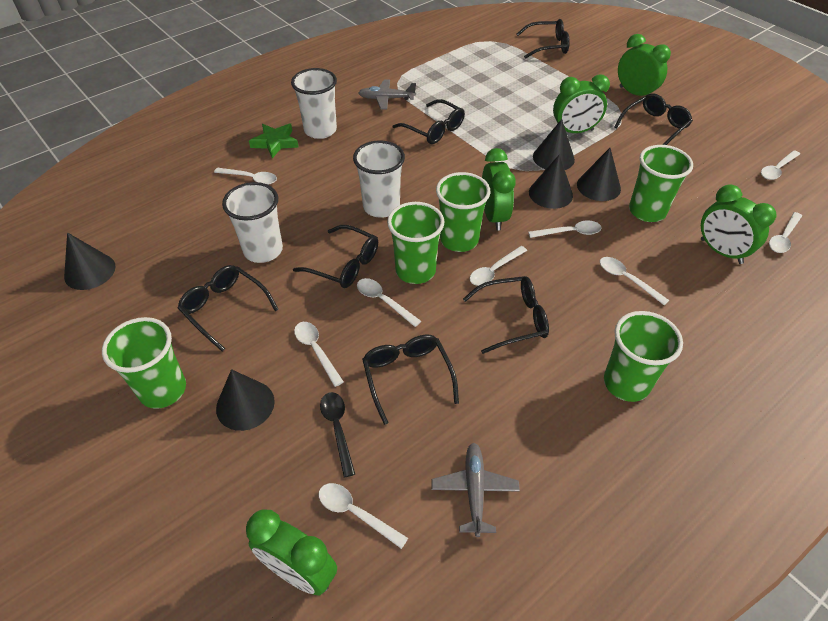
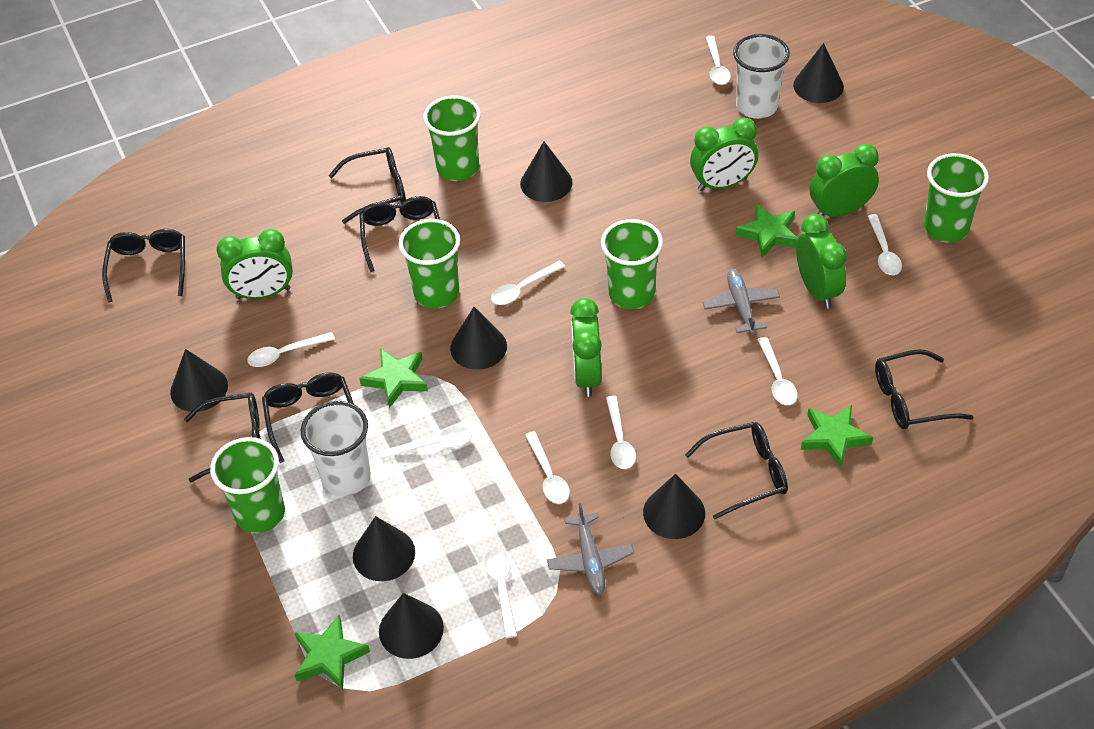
black cone: [64,233,116,290] [216,369,275,431] [529,155,573,209] [533,119,575,170] [577,148,621,201] = 5 -> [170,349,228,412] [353,516,415,581] [379,593,444,659] [450,307,507,370] [520,141,573,202] [643,474,705,539] [793,43,844,103] = 7
black spoon: [320,392,355,477] = 1 -> none = 0
green star: [249,123,299,158] = 1 -> [294,615,370,690] [359,348,428,408] [735,204,798,257] [801,405,873,468] = 4
white cup: [222,182,283,263] [291,68,337,139] [353,141,405,218] = 3 -> [301,401,371,496] [733,34,790,119] = 2

